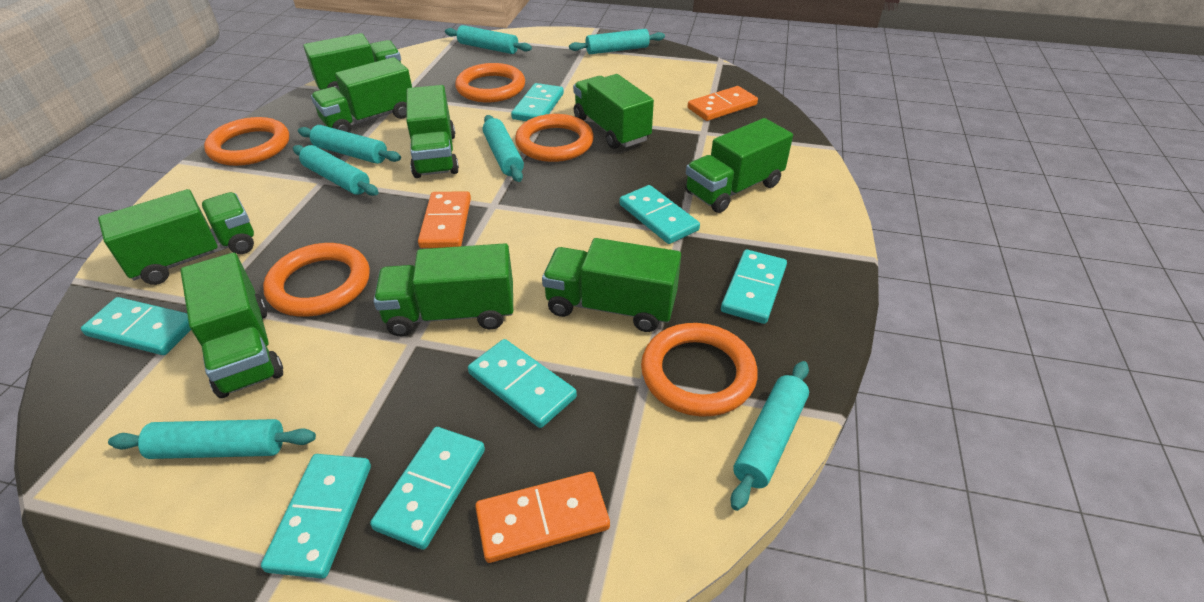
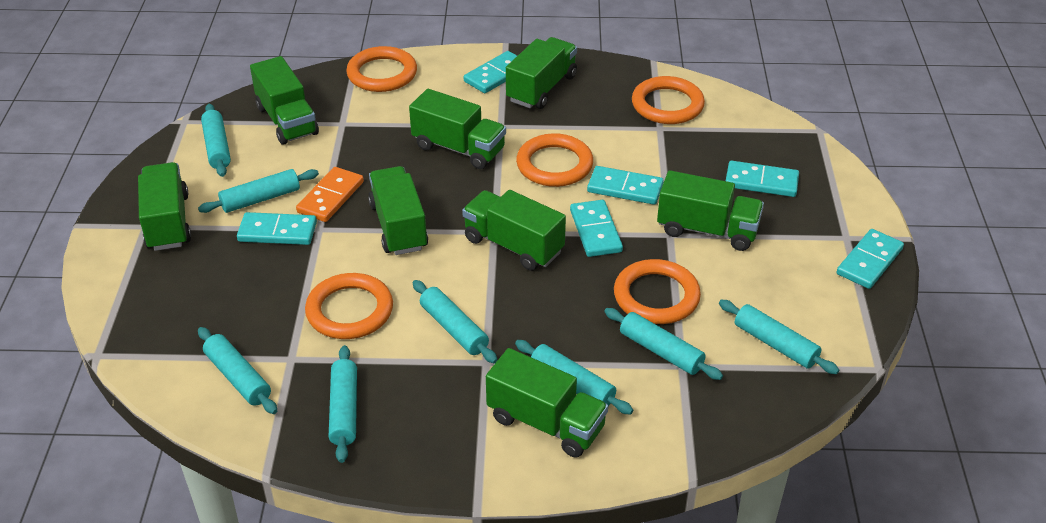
green truck: [98,189,254,285] [180,253,283,398] [303,33,401,91] [311,57,412,133] [374,243,513,336] [406,85,459,178] [542,238,681,332] [573,74,654,149] [685,118,793,213] = 9 -> [138,162,191,251] [250,56,319,145] [368,166,428,255] [409,89,506,169] [462,190,566,271] [486,348,608,458] [506,37,577,109] [657,170,764,251] = 8
orange domino: [418,191,471,248] [475,472,610,563] [688,86,758,121] = 3 -> [296,167,364,222] = 1
turquoise domino: [81,297,191,355] [261,454,371,579] [370,427,485,550] [468,339,577,428] [511,83,564,121] [619,185,700,244] [721,250,787,324] = 7 -> [237,212,317,245] [464,51,517,93] [570,200,623,257] [587,166,664,205] [726,161,799,197] [837,229,904,289] = 6
turquoise rolling pin: [108,419,316,459] [293,145,379,196] [298,125,401,164] [445,25,532,54] [483,115,524,182] [569,29,665,54] [731,361,809,511] = 7 -> [198,169,319,213] [198,327,277,414] [201,104,231,177] [329,345,357,463] [413,280,498,363] [515,340,633,414] [604,308,723,380] [719,300,839,374] = 8

